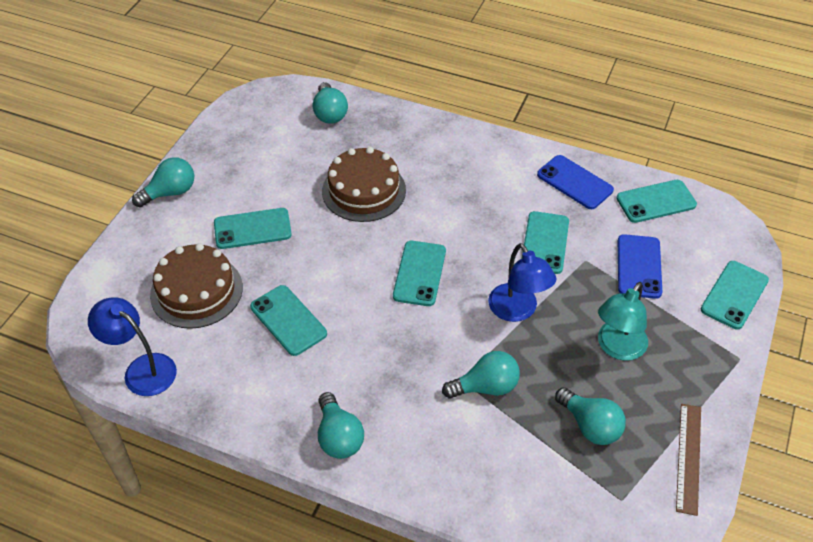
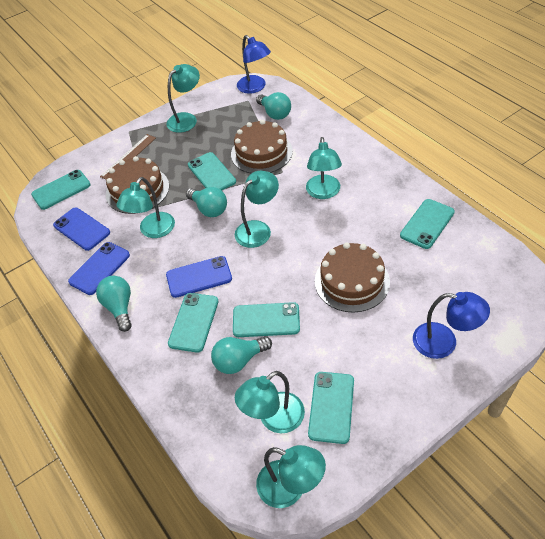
blue phone: [537,155,614,209] [618,234,662,299] = 2 -> [53,208,110,251] [68,242,130,295] [166,256,232,298] = 3
brown cake: [150,243,243,329] [322,147,406,222] = 2 -> [106,156,169,214] [231,120,293,173] [315,243,390,313] = 3
turquoise lamp: [598,282,648,361] = 1 -> [116,177,175,238] [166,64,200,133] [235,171,279,248] [235,371,305,433] [256,445,326,508] [306,137,342,199] = 6
turquoise light bulb: [132,157,194,208] [313,82,348,124] [318,392,364,459] [442,351,520,399] [555,387,626,445] = 5 -> [96,276,132,332] [186,187,227,217] [211,336,272,374] [256,92,291,120] = 4

